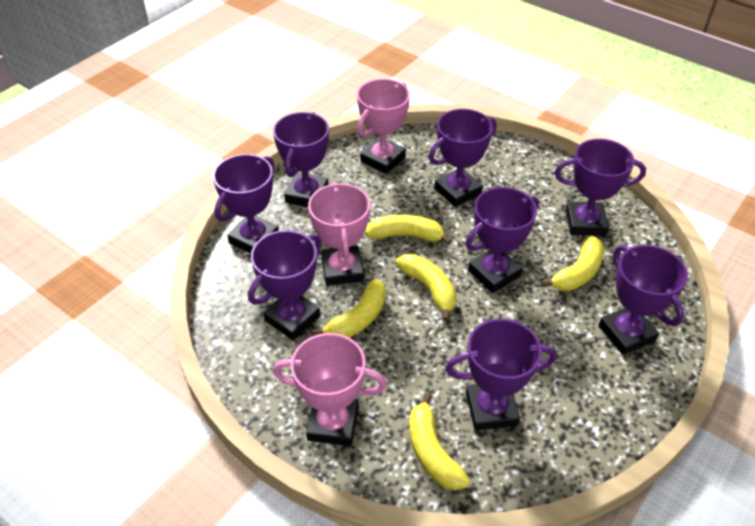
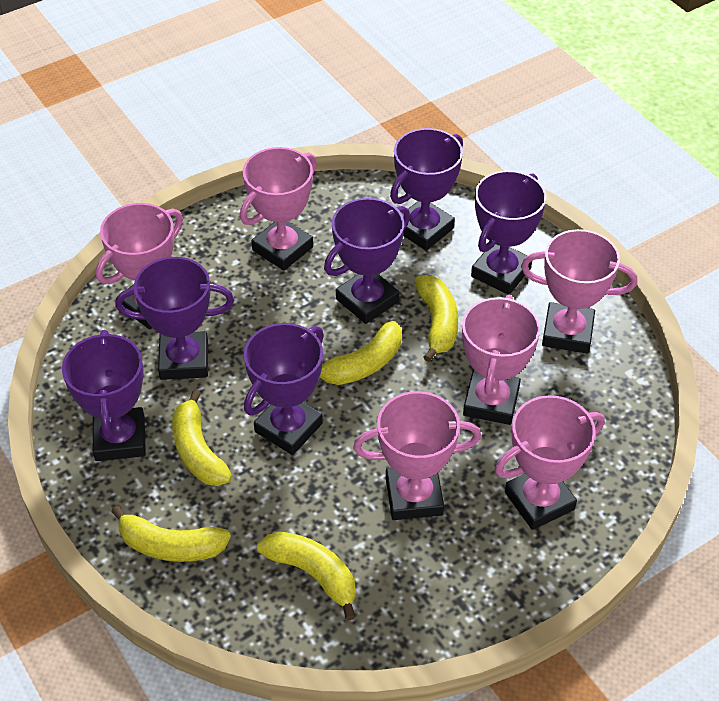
pink trophy: [273,333,387,446] [308,182,370,286] [357,79,410,174] = 3 -> [96,203,183,329] [240,147,317,271] [353,391,481,520] [462,294,540,425] [495,395,604,530] [521,229,637,353] = 6
purple trophy: [213,154,279,254] [248,230,321,340] [273,112,329,207] [429,109,496,207] [445,319,557,431] [465,187,539,293] [555,139,646,236] [599,245,688,355] = 8 -> [62,330,146,461] [115,257,234,380] [244,323,324,455] [324,198,410,324] [390,128,463,251] [471,170,547,295] = 6

